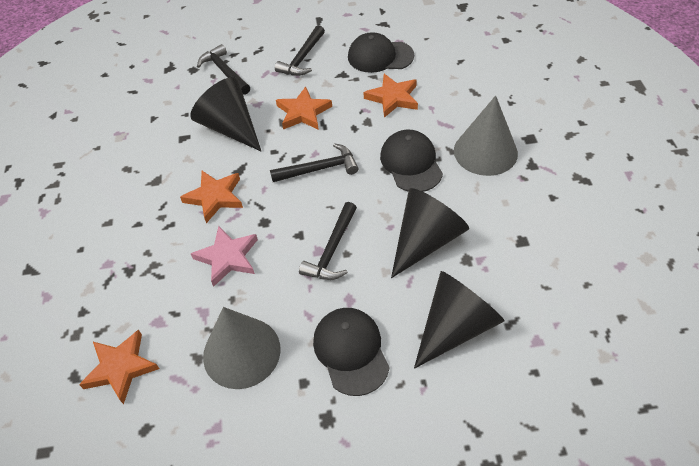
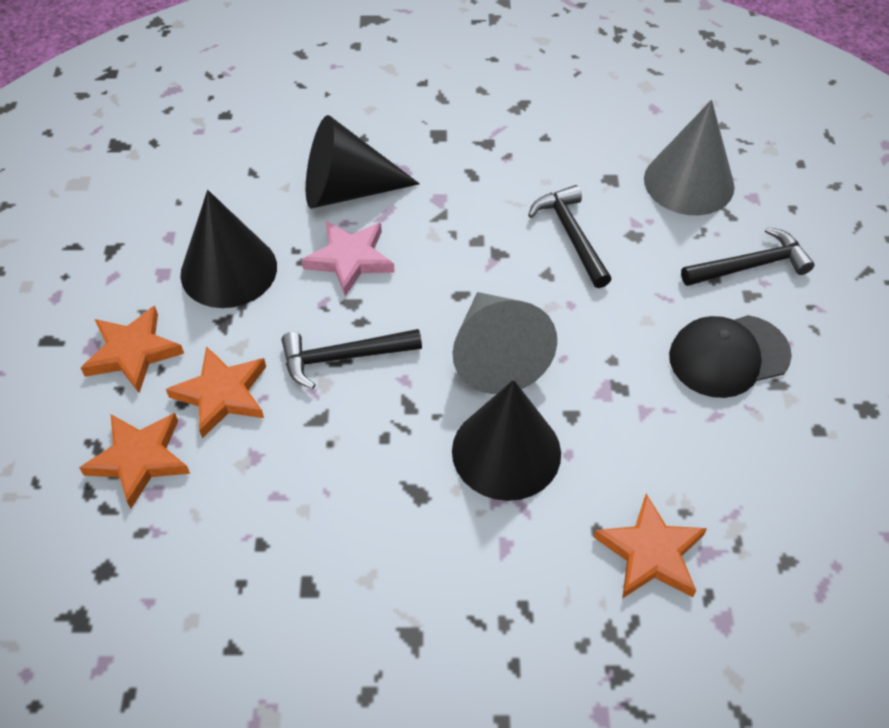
black cap: [313,308,389,396] [348,32,414,73] [380,130,443,192] = 3 -> [669,315,792,398] = 1
black hammer: [197,44,250,95] [270,143,359,182] [275,25,325,76] [299,202,357,280] = 4 -> [281,329,422,389] [528,185,611,288] [681,227,815,286] = 3

